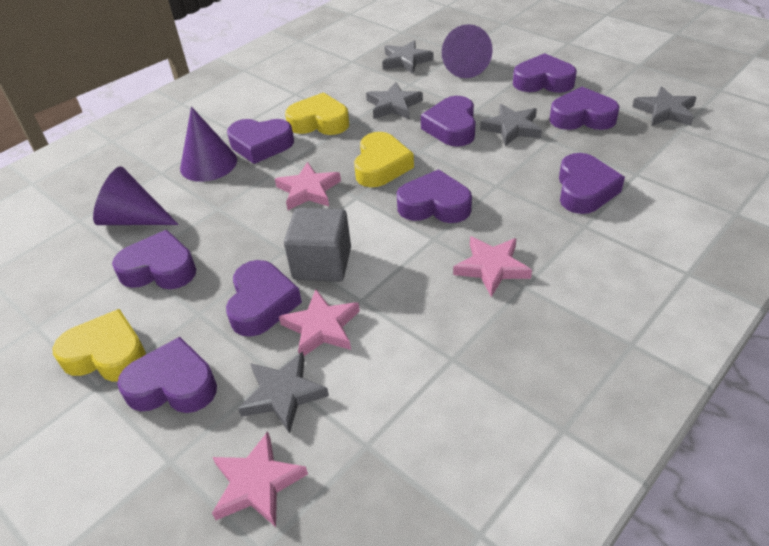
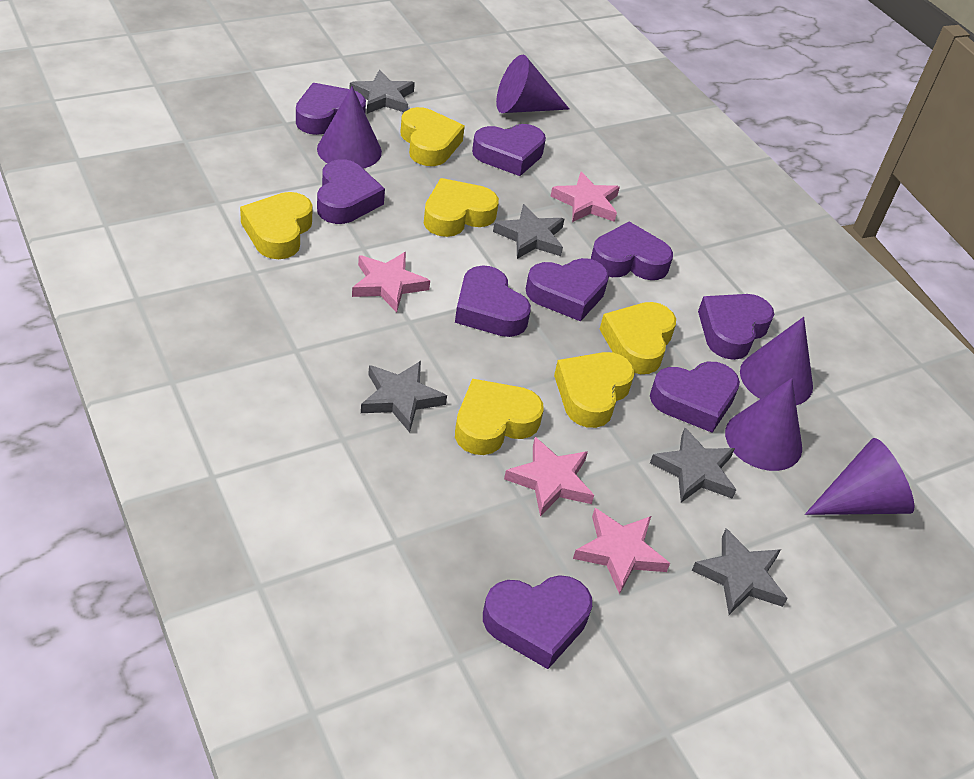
grey cube: [284,208,351,282] = 1 -> none = 0
purple cone: [93,166,179,225] [180,107,237,182] [442,24,493,78] = 3 -> [317,86,382,169] [496,55,570,113] [725,378,802,471] [740,317,813,405] [805,438,915,515] = 5
yellow heart: [52,309,146,382] [285,92,349,135] [354,132,414,187] = 3 -> [240,192,312,259] [401,107,465,166] [424,178,499,237] [455,379,544,455] [554,352,635,428] [600,302,676,374] = 6

